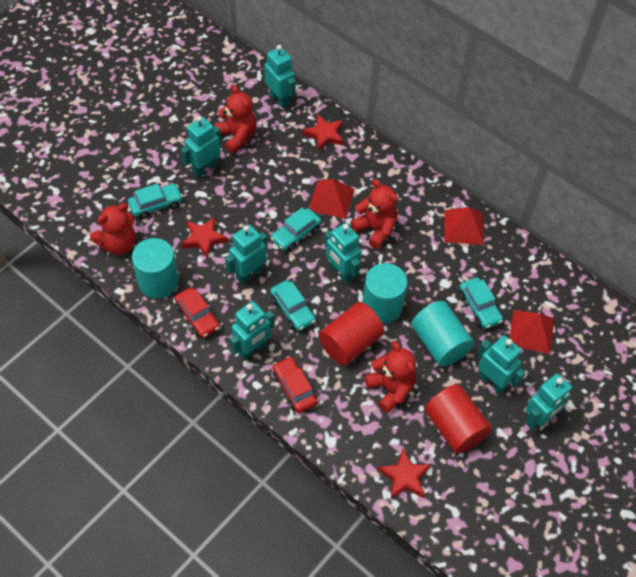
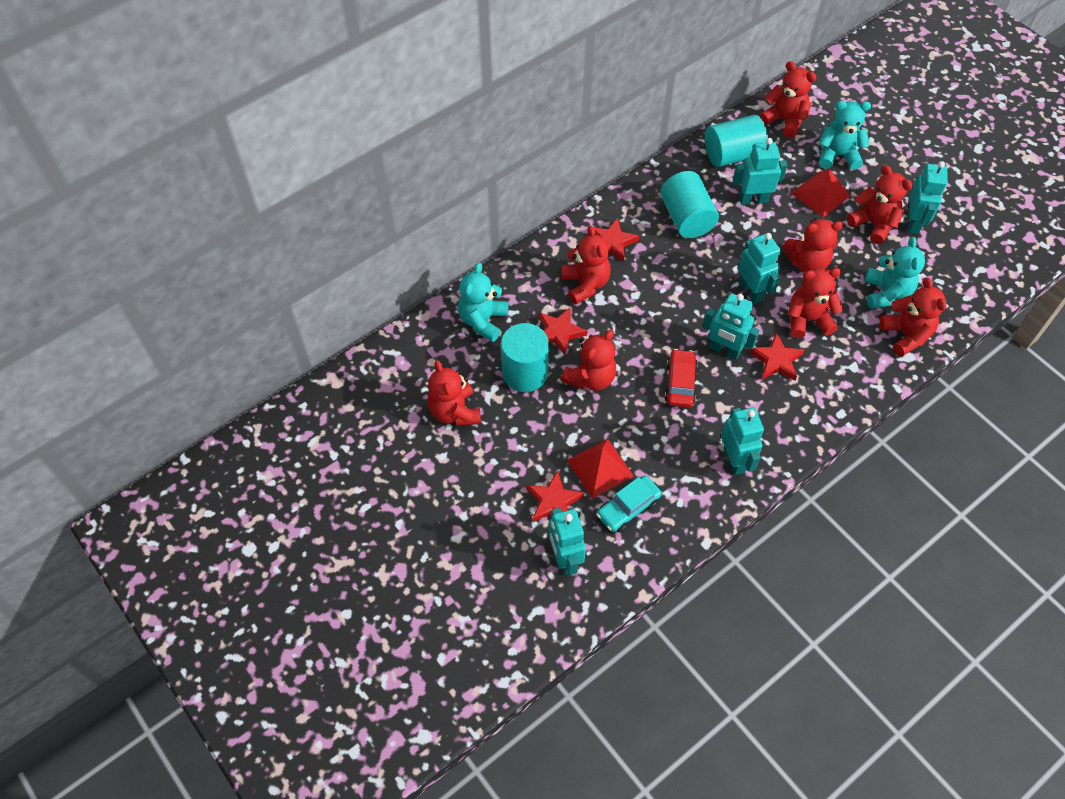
red car: [175,287,220,338] [273,356,317,413] = 2 -> [664,349,698,408] = 1
red cylinder: [319,302,384,366] [425,384,492,454] = 2 -> none = 0
red pyramid: [309,179,355,219] [444,207,484,245] [509,310,555,354] = 3 -> [567,439,634,499] [791,169,850,217] = 2
red star: [181,217,228,258] [302,115,344,151] [378,449,431,500] = 3 -> [526,471,584,522] [538,307,587,355] [593,217,639,262] [749,333,805,381] = 4
red teddy bear: [90,203,136,255] [215,85,256,153] [350,179,398,249] [365,341,416,413] = 4 -> [427,360,481,426] [561,226,611,304] [561,330,617,391] [759,61,817,138] [782,218,844,273] [788,268,843,338] [847,165,912,244] [879,277,947,357] = 8
turquoise car: [128,184,183,219] [270,208,321,251] [270,280,316,331] [459,278,503,329] = 4 -> [596,476,662,532] = 1
turquoise robot: [181,116,221,178] [225,224,268,284] [230,301,275,360] [264,45,296,108] [324,223,362,284] [478,335,526,394] [525,373,573,430] = 7 -> [548,508,586,575] [702,293,760,360] [721,407,764,475] [733,138,788,205] [738,233,781,304] [908,161,948,234] = 6
turquoise teddy bear: none = 0 -> [458,263,508,342] [818,101,871,170] [865,237,925,309] = 3

